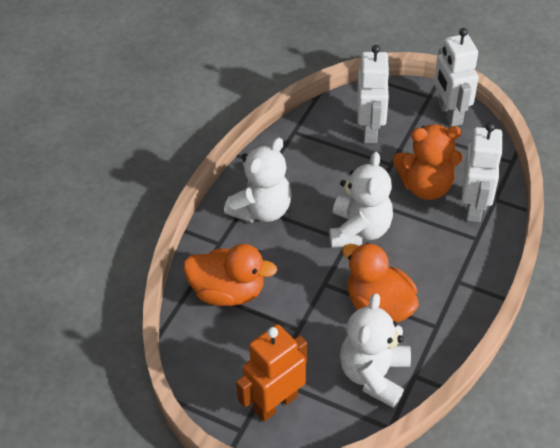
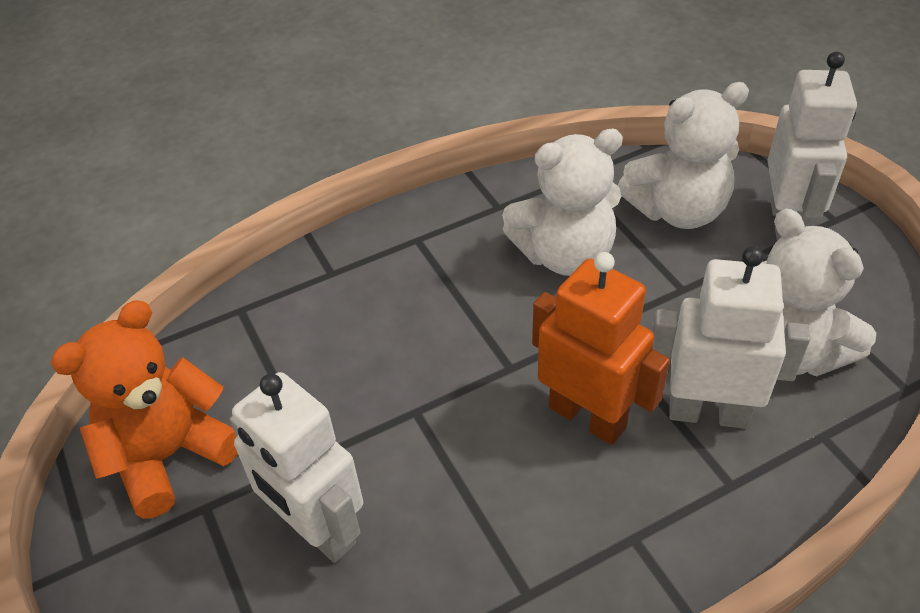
orange duck: [183,244,277,306] [342,243,419,322] = 2 -> none = 0

